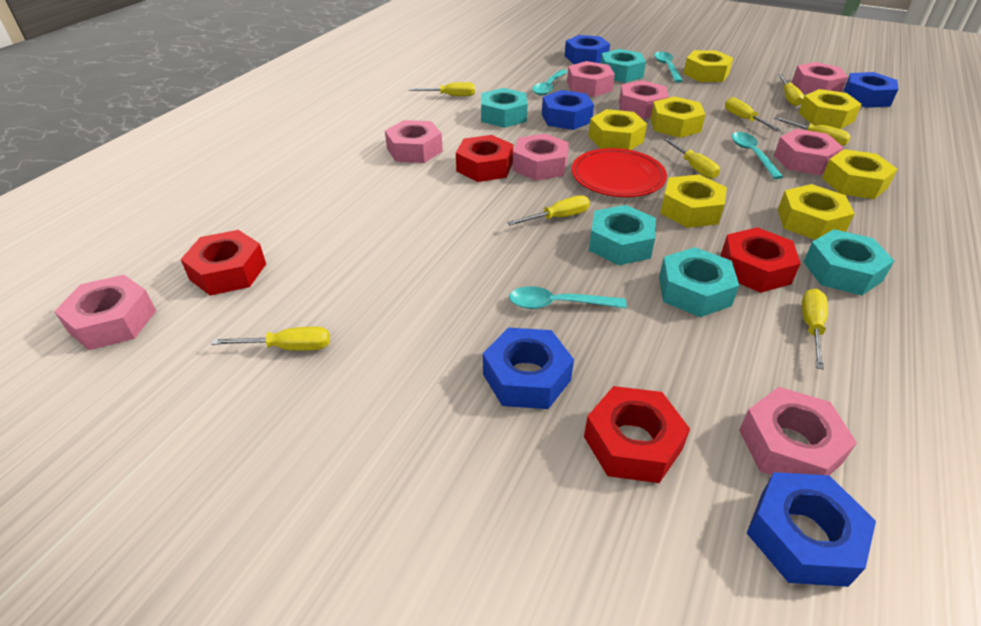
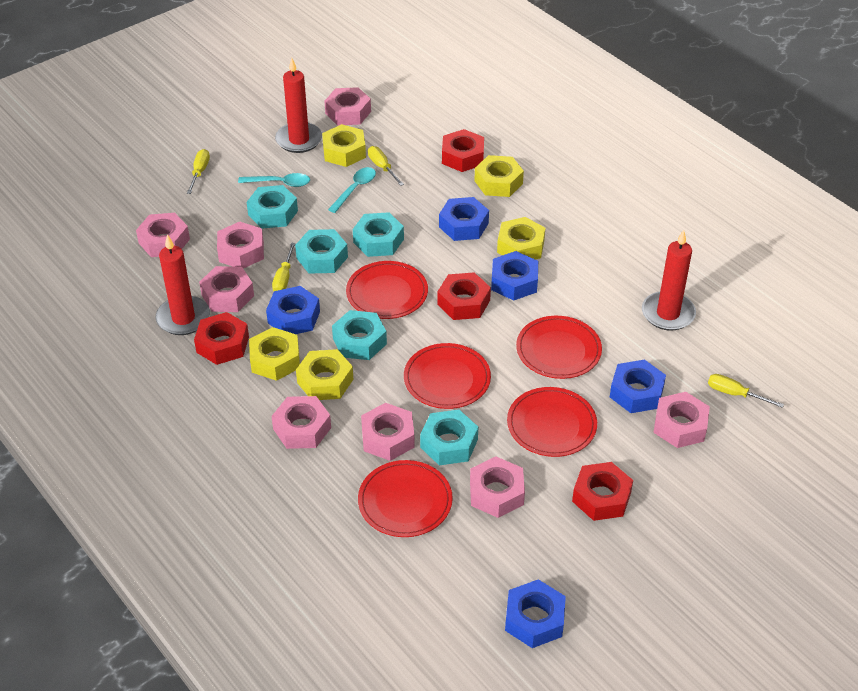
red candle: none = 0 -> [156,234,210,335] [275,58,322,153] [642,230,696,331] = 3
red plate: [572,148,667,197] = 1 -> [346,261,428,319] [358,460,453,537] [404,343,491,409] [507,387,597,457] [516,316,602,379] = 5
turquoise spoon: [509,286,627,309] [532,70,568,95] [654,52,683,83] [732,132,783,179] = 4 -> [238,173,310,187] [328,167,376,213] = 2
yellow nut: [589,109,647,150] [650,96,706,138] [660,175,727,228] [683,50,733,82] [778,184,855,240] [799,89,862,129] [822,149,897,199] = 7 -> [249,327,300,381] [296,349,354,400] [322,124,366,167] [474,155,524,197] [497,217,545,260] = 5
yellow screwdriver: [211,327,330,351] [409,82,475,96] [507,195,590,225] [663,138,720,179] [725,97,782,132] [774,117,851,146] [778,74,804,106] [802,289,828,370] = 8 -> [187,149,210,194] [272,243,296,291] [368,146,404,186] [708,374,784,408] = 4

